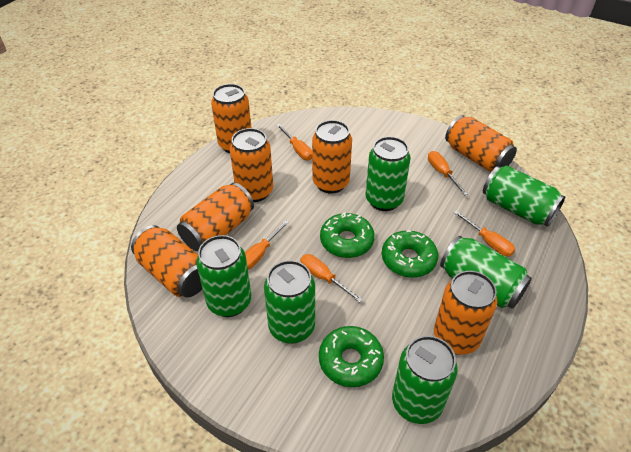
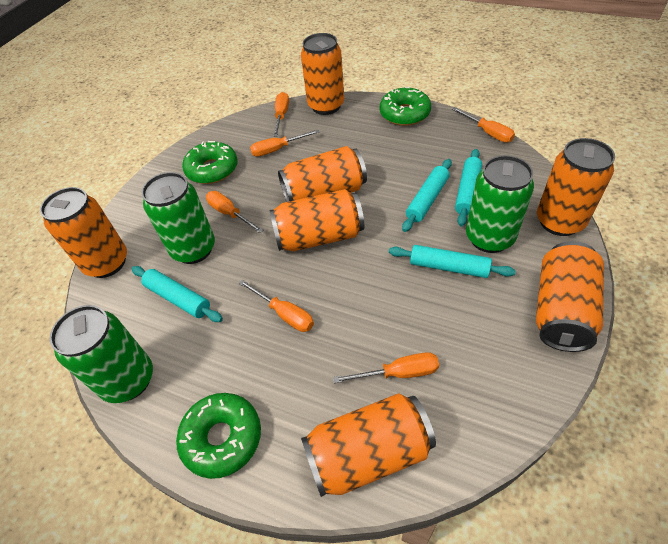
green can: [196,235,251,317] [264,260,315,344] [366,137,411,211] [392,336,458,424] [440,236,532,309] [483,165,565,227] = 6 -> [50,305,153,403] [141,172,215,264] [466,155,534,253] = 3
orange screwdriver: [245,220,289,270] [276,124,312,160] [301,254,363,302] [428,151,468,195] [453,211,515,256] = 5 -> [206,191,263,233] [239,280,314,332] [250,130,319,157] [273,92,289,137] [333,352,439,383] [452,107,515,142] = 6
turquoise rolling pin: none = 0 -> [132,266,223,322] [389,245,516,278] [402,159,452,232] [455,149,482,226] = 4

